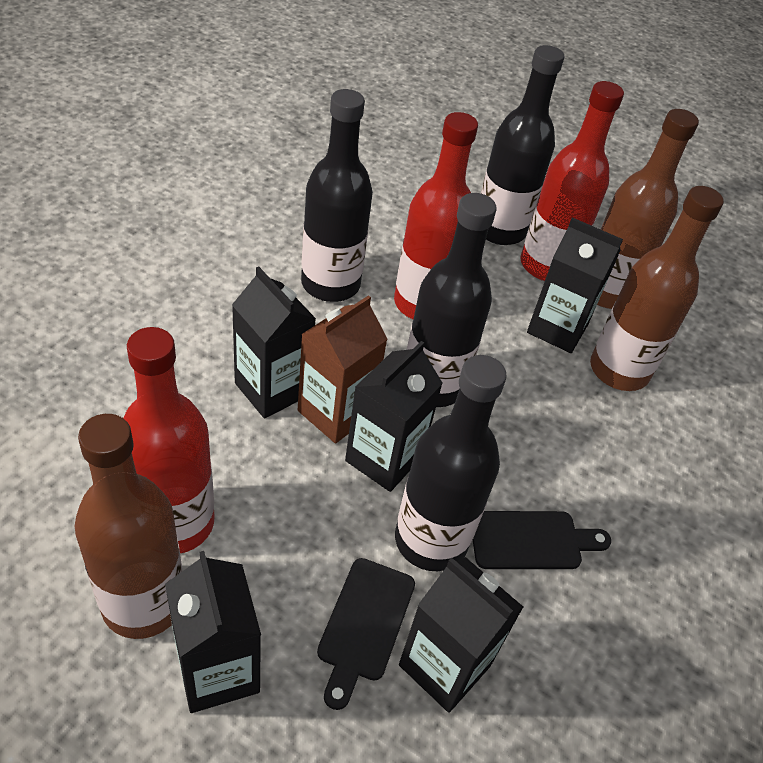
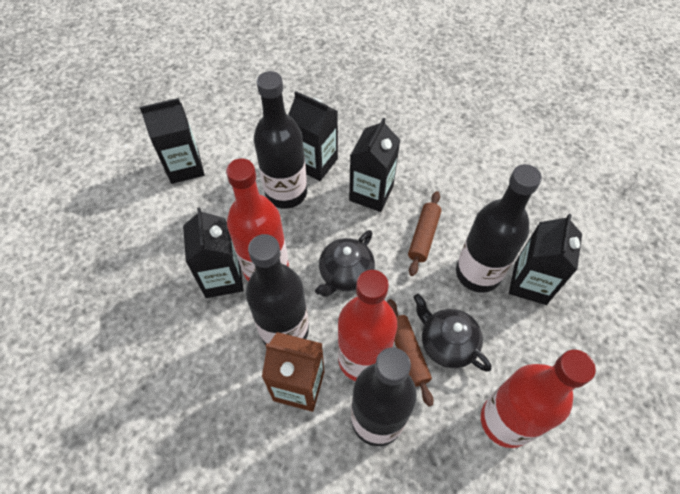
black cutting board: [317,558,415,710] [473,511,611,569] = 2 -> none = 0
black teapot: none = 0 -> [315,230,375,297] [413,294,491,372] = 2
brown bottle: [75,414,182,639] [590,186,724,391] [597,109,699,309] = 3 -> none = 0
brown rolling pin: none = 0 -> [387,299,433,406] [408,191,441,276] = 2

